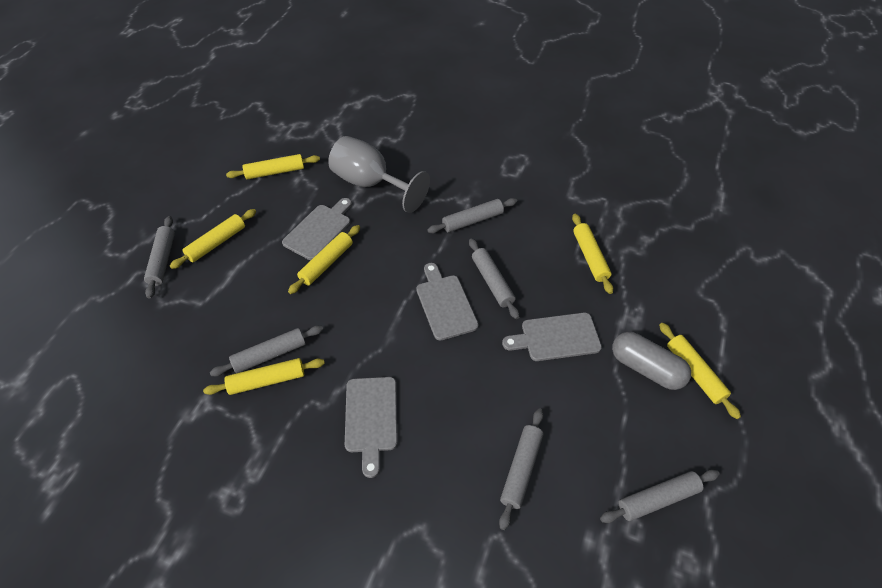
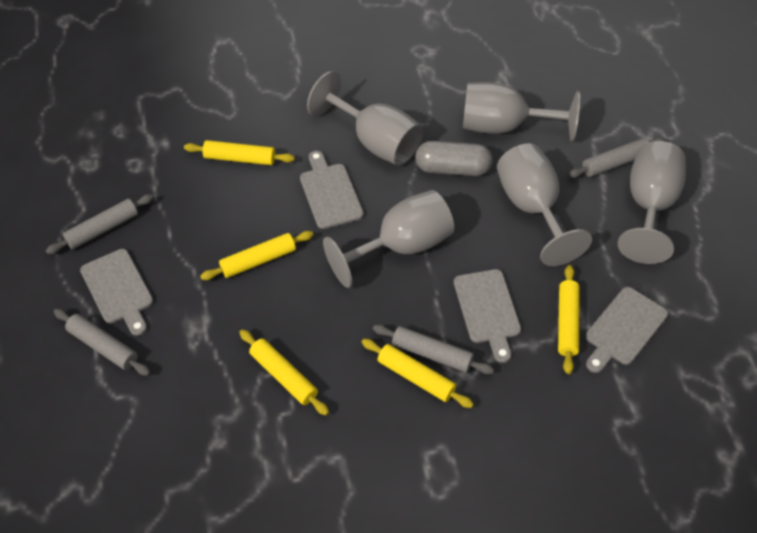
grey goblet: [328,136,430,213] = 1 -> [307,71,423,166] [323,190,454,288] [463,82,580,141] [497,143,592,266] [618,141,686,264] = 5
grey rolling pin: [144,216,175,299] [210,326,323,376] [428,198,517,233] [469,239,519,319] [499,408,544,530] [600,470,720,523] = 6 -> [46,194,154,254] [54,309,151,376] [373,324,494,374] [568,137,666,178] = 4
yellow rolling pin: [170,209,256,269] [203,358,325,395] [226,154,320,180] [288,225,360,294] [572,214,613,294] [659,323,741,419] = 6 -> [184,140,295,165] [200,231,313,280] [239,329,329,416] [362,339,474,408] [558,265,580,374] = 5

